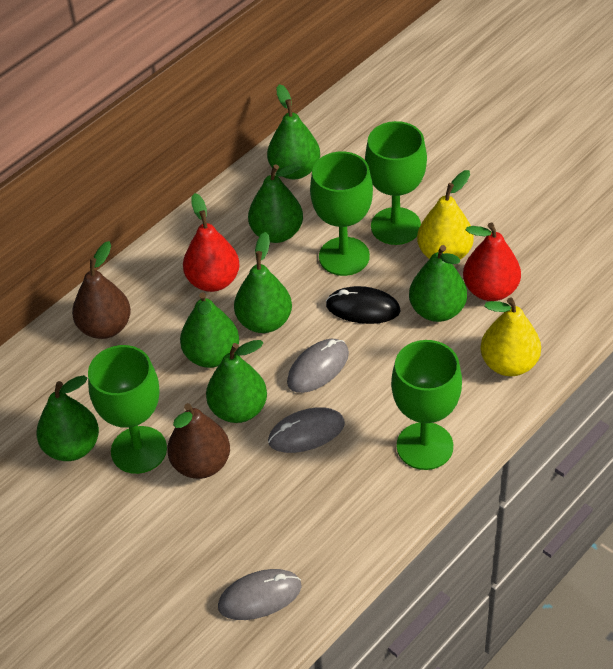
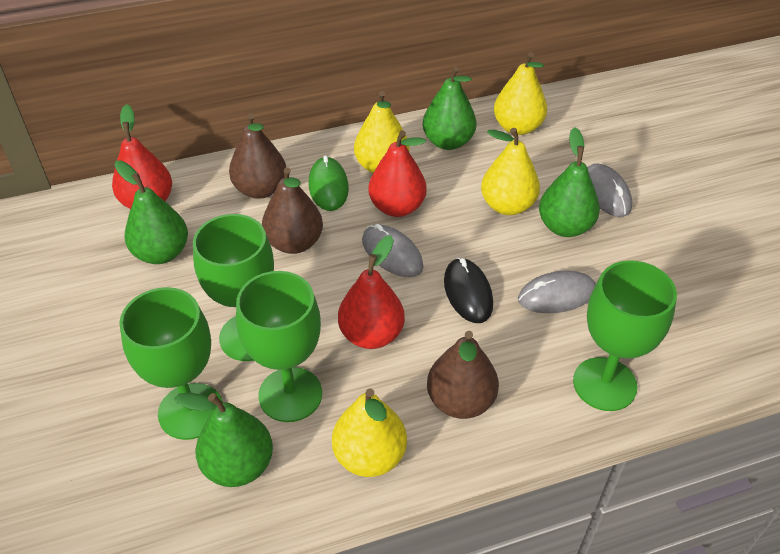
brown pear: [72,241,131,339] [167,403,230,479] = 2 -> [229,114,286,199] [262,167,323,254] [427,331,499,419] = 3
green mouse: none = 0 -> [309,155,349,211] = 1
green pear: [36,375,99,461] [180,292,239,368] [206,340,267,423] [234,232,292,333] [248,164,303,243] [267,84,320,179] [409,245,467,322] = 7 -> [114,160,188,264] [174,392,273,487] [423,66,477,150] [539,127,600,237] = 4
red pear: [183,193,240,292] [463,223,521,301] = 2 -> [112,104,172,209] [338,235,405,349] [368,130,427,217] = 3
yellow pear: [417,170,474,260] [480,297,541,376] = 2 -> [332,388,407,477] [354,91,409,173] [481,128,540,215] [494,52,547,135] = 4

